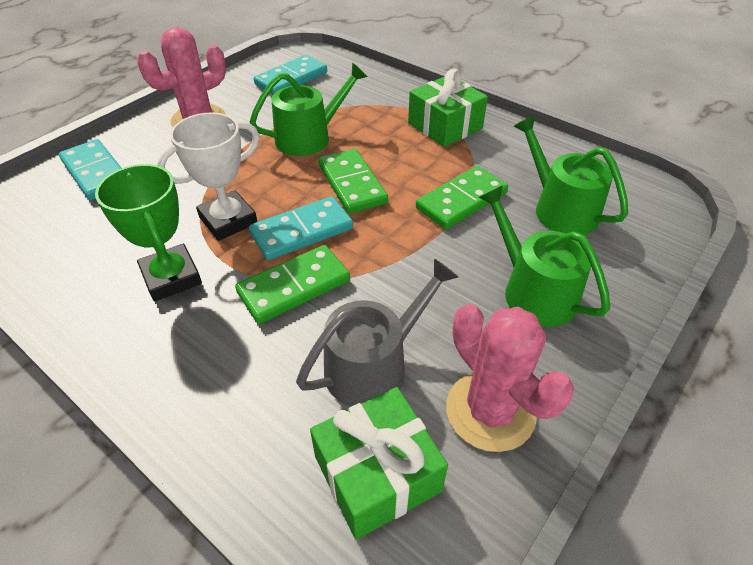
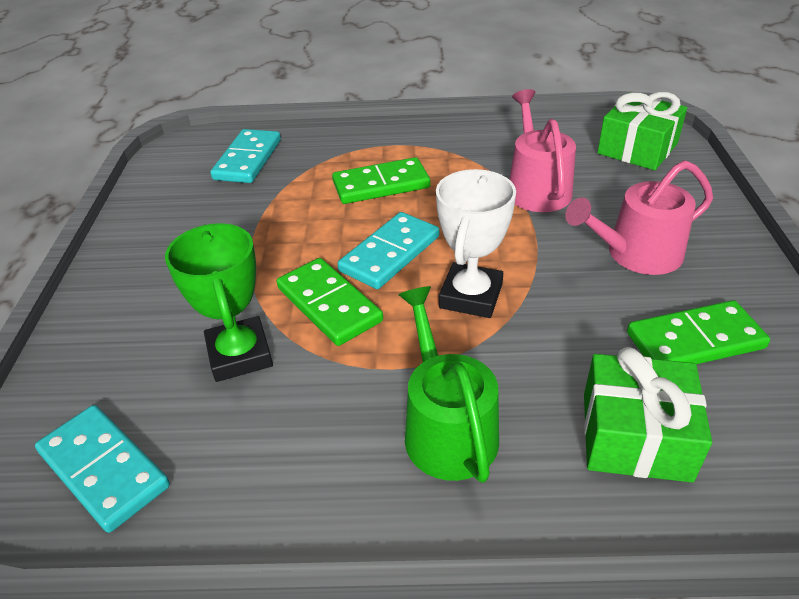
green watering can: [250,62,368,156] [478,185,610,327] [514,115,628,235] = 3 -> [398,286,499,483] = 1
grey watering can: [296,258,458,406] = 1 -> none = 0
pink cactus: [137,27,226,127] [446,304,574,452] = 2 -> none = 0
pink watering can: none = 0 -> [509,89,576,212] [565,160,713,275] = 2

